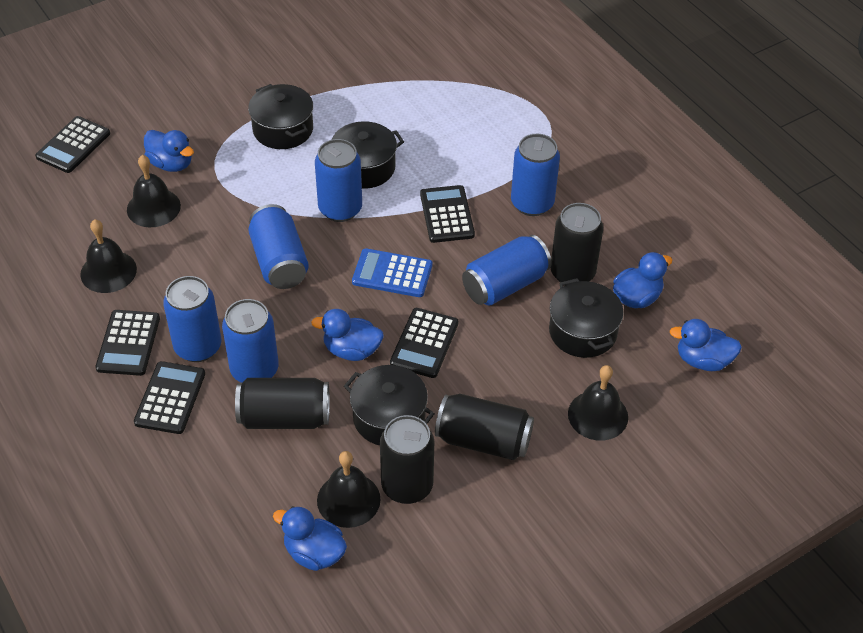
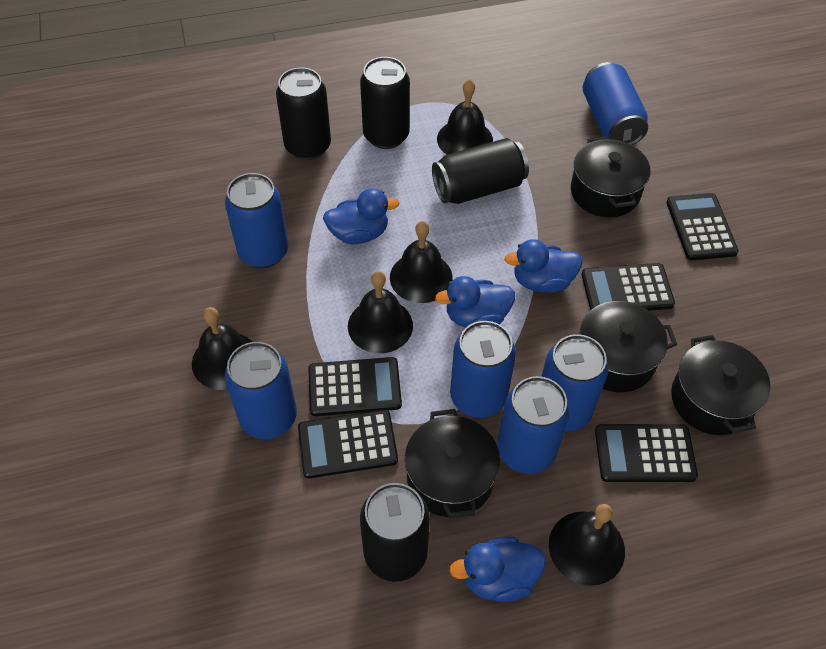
black bell: [80,219,137,293] [127,155,181,227] [317,451,381,528] [568,365,628,441] = 4 -> [192,307,253,390] [348,271,413,353] [390,221,453,303] [437,79,493,154] [549,504,625,586] = 5
blue calculator: [352,248,433,297] = 1 -> none = 0
blue duck: [144,130,194,172] [273,506,347,571] [311,309,384,361] [613,252,672,308] [670,319,742,371] = 5 -> [323,188,400,244] [435,276,515,328] [449,536,546,602] [504,239,583,293] = 4

